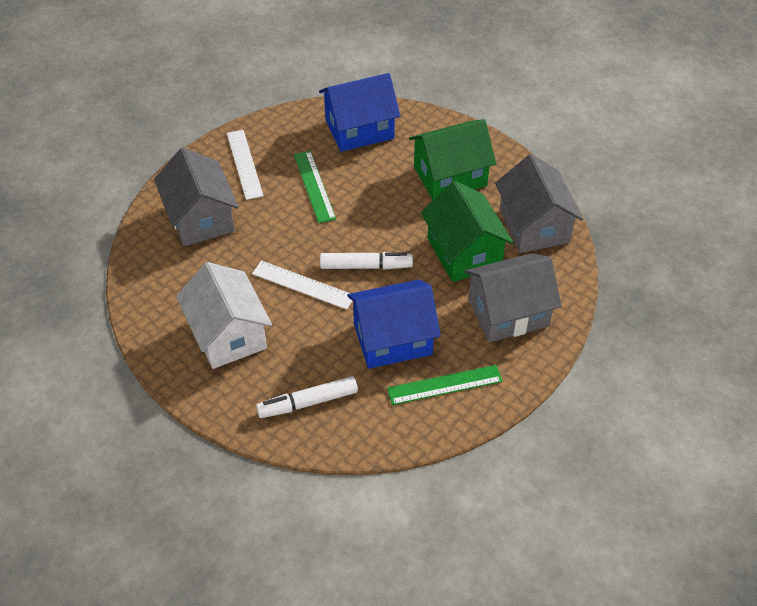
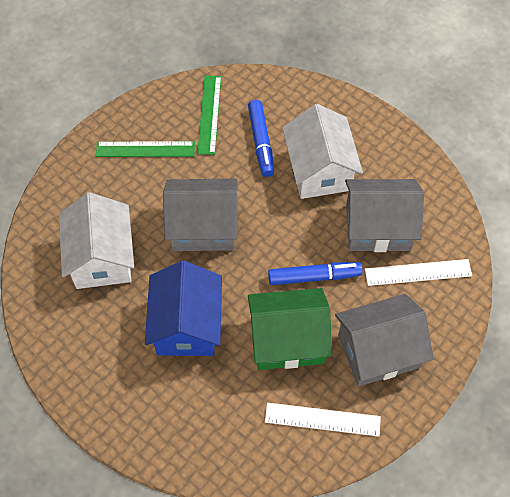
blue house: [319,73,400,152] [347,279,441,369] = 2 -> [145,261,222,356] = 1
blue marker: none = 0 -> [248,100,274,177] [268,262,363,285] = 2
green house: [409,119,496,200] [421,181,514,282] = 2 -> [248,288,332,370] = 1
white house: [176,262,272,369] = 1 -> [59,192,134,289] [282,104,363,199] = 2
white marker: [256,376,358,418] [320,252,413,270] = 2 -> none = 0

